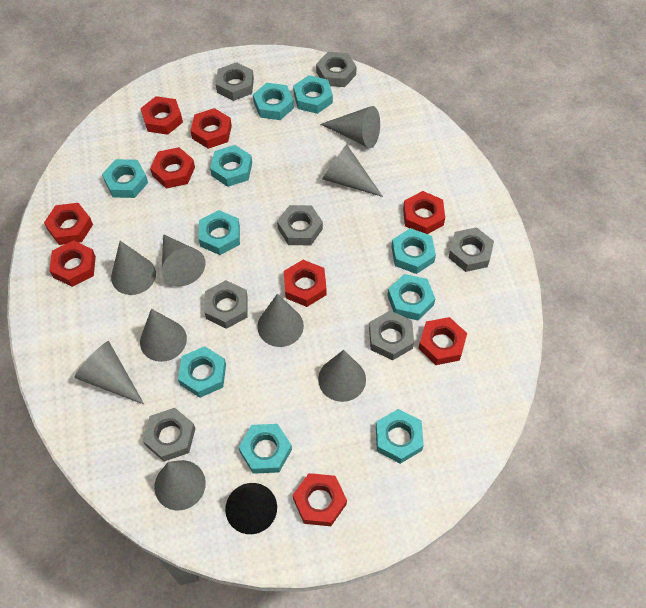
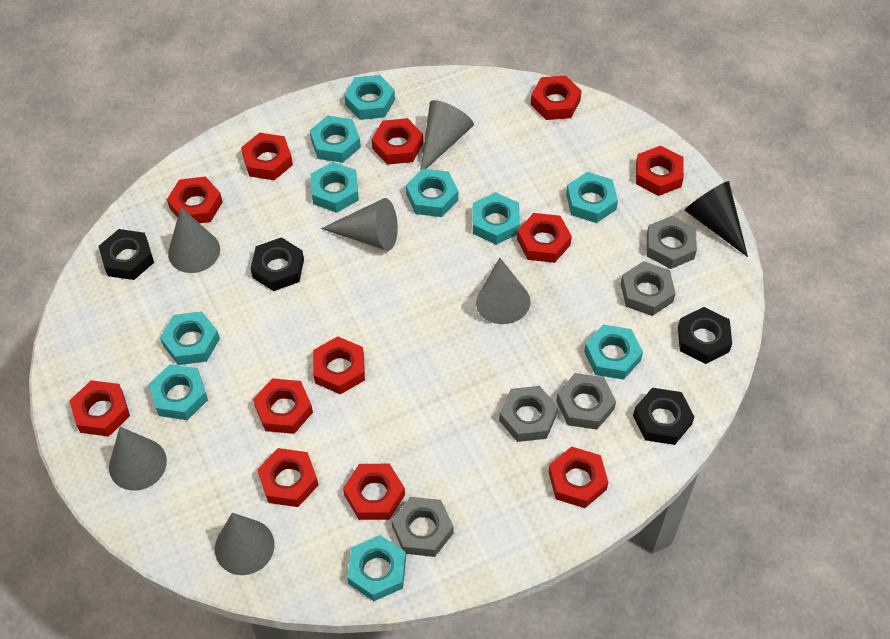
black nut: none = 0 -> [99,229,154,280] [251,237,304,291] [633,388,694,445] [678,307,732,364] = 4
grey cone: [75,341,144,404] [111,241,156,295] [140,309,187,362] [154,460,206,510] [162,234,206,286] [257,294,304,347] [318,350,366,402] [321,106,380,148] [322,144,383,197] = 9 -> [109,427,167,491] [168,207,220,273] [215,513,275,575] [321,198,398,251] [420,100,474,171] [476,258,531,324] = 6
grey nut: [143,408,196,462] [204,280,248,329] [216,62,254,101] [277,205,323,245] [316,52,357,87] [369,311,414,360] [448,227,494,272] = 7 -> [392,497,453,557] [499,386,558,442] [556,373,616,430] [621,261,676,316] [647,216,697,269] = 5
red nut: [44,203,93,245] [49,240,96,287] [141,96,183,135] [150,147,195,189] [190,108,232,149] [284,260,326,307] [293,473,347,526] [403,191,445,234] [418,317,467,365] = 9 -> [69,380,130,437] [167,176,222,223] [241,133,293,180] [253,378,313,434] [257,448,318,507] [313,336,365,394] [343,464,405,520] [372,118,423,165] [517,213,572,263] [531,75,581,120] [549,446,609,508] [636,146,684,196] = 12

